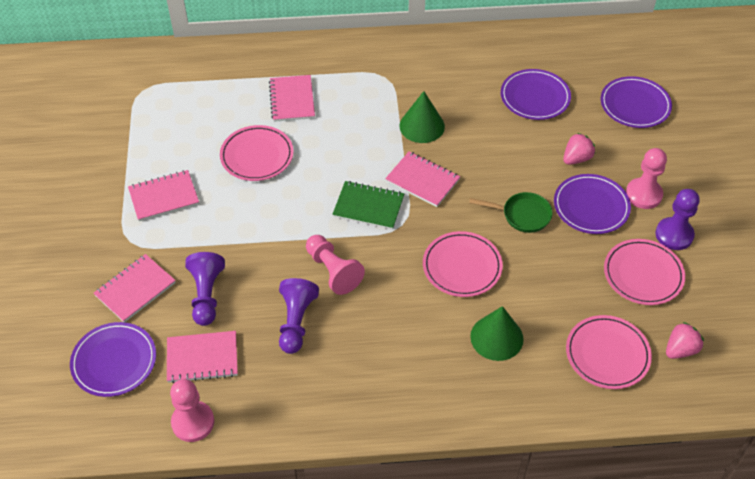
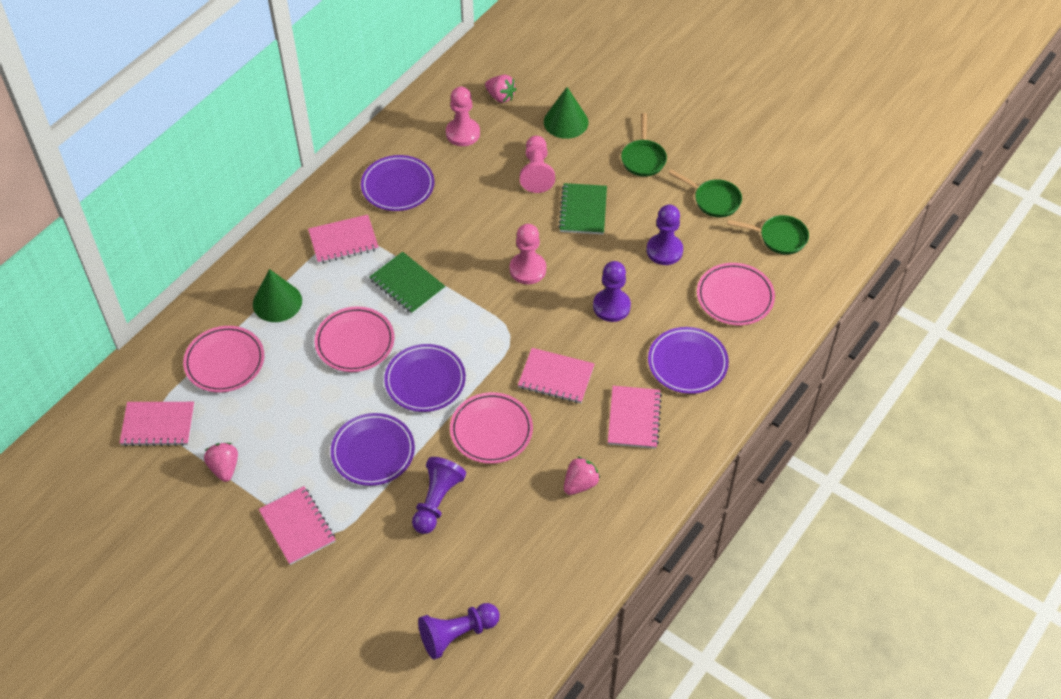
green notebook: [332,181,404,230] = 1 -> [369,252,445,314] [558,183,607,234] = 2
green pan: [469,192,553,233] = 1 -> [621,113,667,177] [668,169,742,218] [727,215,809,255] = 3
pink strawberry: [563,133,595,165] [666,322,704,359] = 2 -> [204,443,238,482] [485,75,516,103] [564,457,600,495] = 3
purple pawn: [185,252,225,326] [279,278,319,354] [655,189,700,250] = 3 -> [412,457,466,534] [418,603,500,660] [593,261,631,322] [647,205,683,265] = 4

